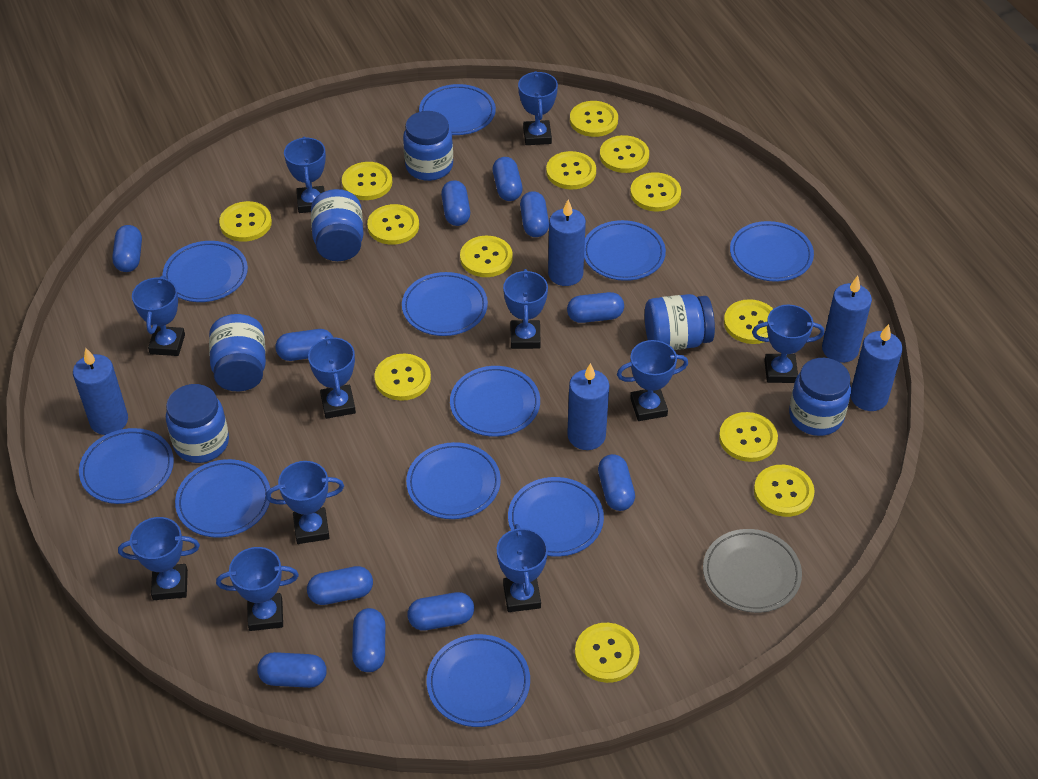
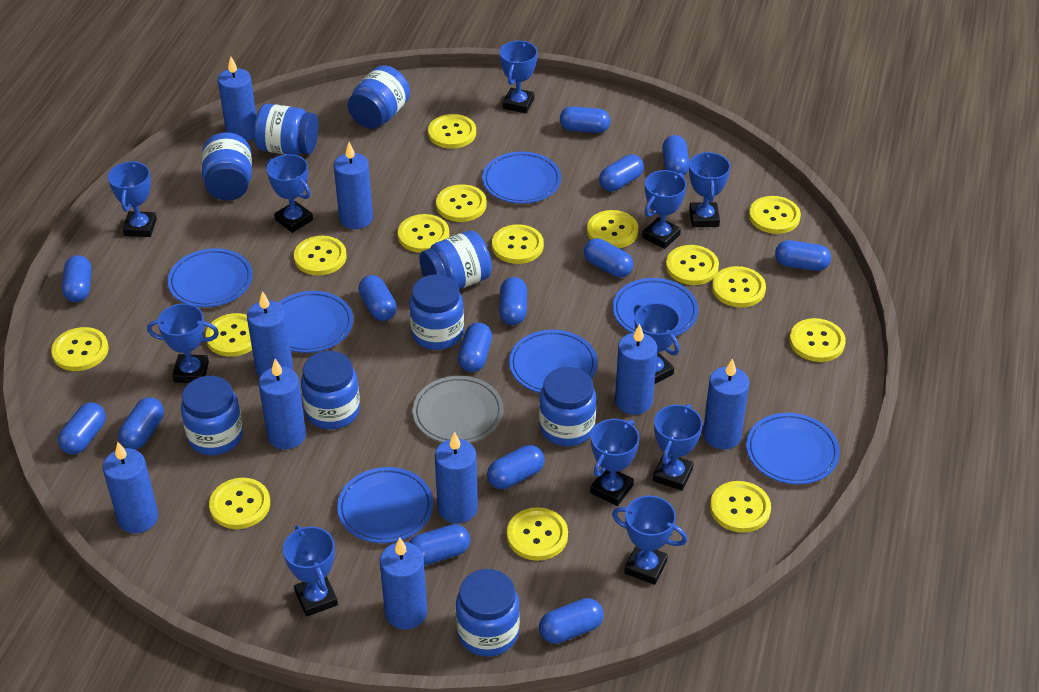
blue candle: [73,348,128,435] [548,199,586,286] [567,363,609,450] [822,276,872,363] [851,324,903,411] = 5 -> [103,442,158,533] [218,57,256,141] [247,291,293,377] [259,359,306,450] [334,142,373,229] [380,538,427,629] [435,432,478,523] [615,324,657,415] [703,358,749,450] = 9
blue capsule: [112,225,142,272] [257,652,327,688] [275,329,333,361] [307,566,373,605] [352,608,385,672] [408,592,474,630] [441,180,470,226] [492,157,523,201] [520,191,549,237] [567,292,624,323] [598,454,635,511] = 11 -> [58,403,106,454] [62,255,92,302] [118,397,164,449] [358,275,397,321] [409,524,470,565] [458,323,492,372] [487,445,545,489] [499,277,527,325] [539,598,603,644] [560,106,611,133] [584,238,633,278] [599,154,644,192] [662,135,689,175] [775,240,831,271] = 14
blue jar: [166,384,229,463] [209,314,266,391] [311,189,364,261] [403,111,453,181] [645,294,715,350] [789,358,851,436] = 6 -> [181,376,243,455] [202,132,252,201] [254,104,318,155] [301,351,360,429] [348,65,410,129] [409,274,464,350] [419,231,492,289] [456,569,520,657] [539,367,596,446] = 9
blue plate: [79,428,174,504] [163,241,248,302] [175,459,271,537] [402,272,488,336] [406,442,501,519] [419,84,496,135] [426,634,530,727] [450,366,540,437] [508,477,604,557] [584,220,666,281] [730,221,814,282] = 11 -> [168,248,253,307] [278,291,353,353] [337,467,433,543] [482,152,561,204] [509,330,598,393] [612,278,699,336] [746,413,840,485] = 7
yellow button: [219,201,272,242] [342,162,392,200] [367,204,419,245] [374,353,431,401] [460,236,513,277] [546,151,596,189] [570,101,618,137] [575,623,640,683] [600,135,649,173] [630,172,681,211] [719,412,778,462] [724,299,773,344] [754,465,815,517] = 13 -> [51,327,109,371] [205,313,252,357] [209,478,270,529] [294,236,347,275] [398,214,449,253] [428,114,476,149] [436,184,487,222] [492,224,544,264] [507,507,568,561] [587,210,638,248] [666,245,719,285] [710,481,771,533] [712,266,766,308] [749,196,801,234] [790,318,846,362] = 15

